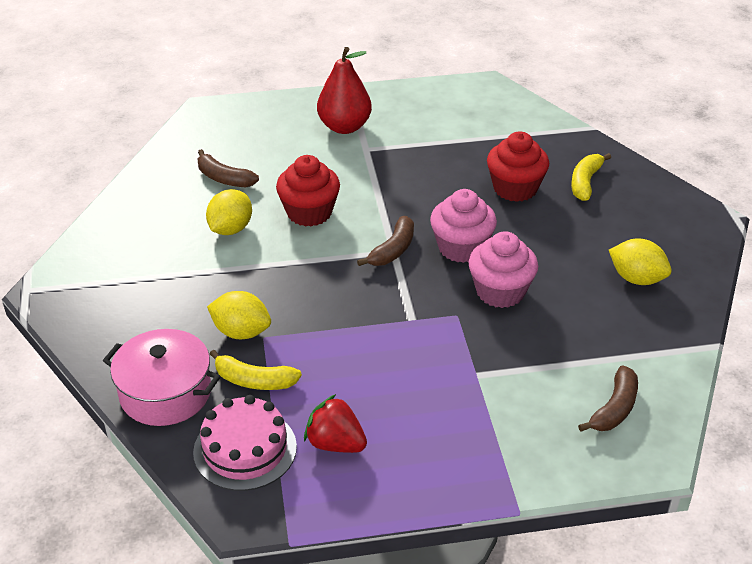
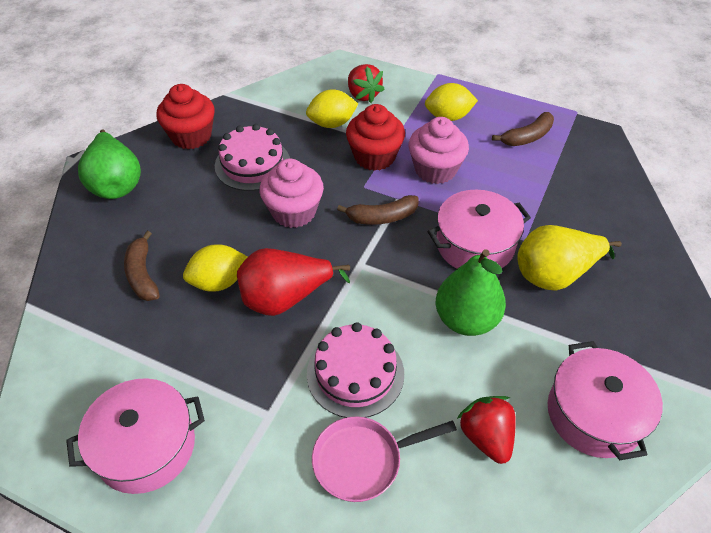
green pear: none = 0 -> [78,129,141,199] [436,249,506,336] = 2
pink cake: [193,395,297,491] = 1 -> [215,124,290,191] [307,322,404,418] = 2
pink pan: none = 0 -> [312,417,457,502] = 1
pink pot: [103,329,221,426] = 1 -> [66,378,205,494] [428,190,531,269] [548,341,663,460] = 3
red strawberry: [304,394,367,453] = 1 -> [348,64,385,103] [457,396,516,464] = 2
yellow banana: [210,350,302,390] [571,153,611,201] = 2 -> none = 0
yellow pear: none = 0 -> [517,225,622,291] = 1

